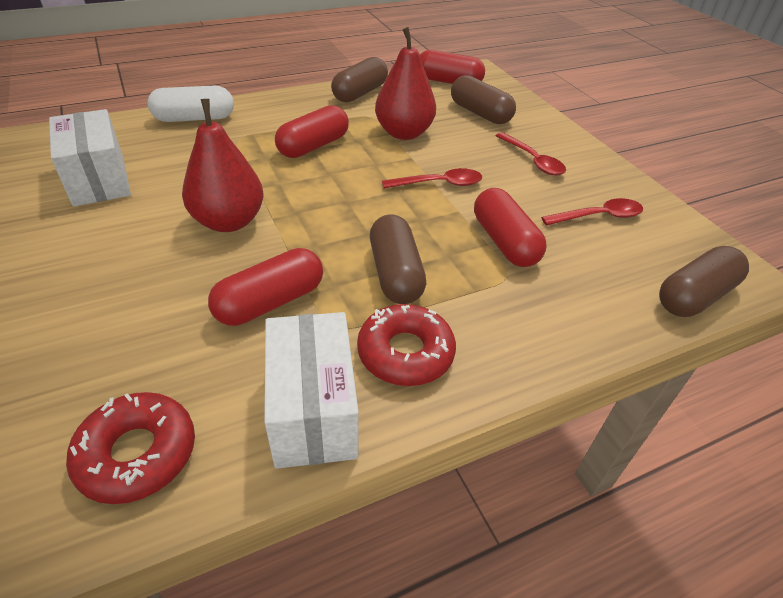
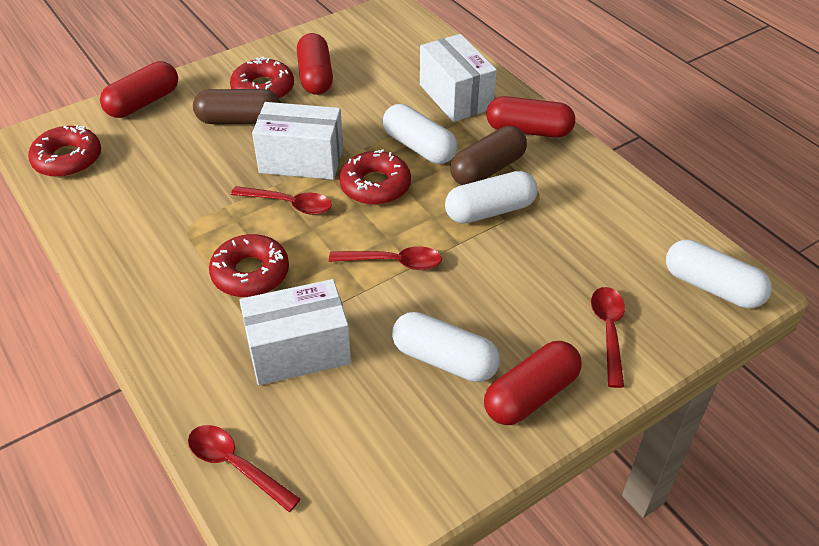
brown capsule: [331,57,388,103] [370,214,426,304] [451,75,516,124] [659,246,749,317] = 4 -> [193,89,281,124] [450,126,527,185] = 2
red donut: [66,392,195,504] [357,304,456,386] = 2 -> [28,125,101,177] [209,234,289,297] [230,57,294,99] [339,149,411,205] = 4
red pear: [182,99,263,232] [375,27,436,140] = 2 -> none = 0
red spoon: [382,168,482,189] [496,132,566,176] [541,198,643,226] = 3 -> [188,425,301,512] [231,186,332,215] [329,246,442,270] [591,287,625,388] = 4
white box: [49,109,131,206] [264,312,359,469] = 2 -> [239,279,351,385] [252,102,343,180] [420,34,497,122] = 3
white capsule: [147,86,234,122] = 1 -> [383,104,457,164] [392,312,500,382] [445,171,537,224] [666,240,772,308] = 4

